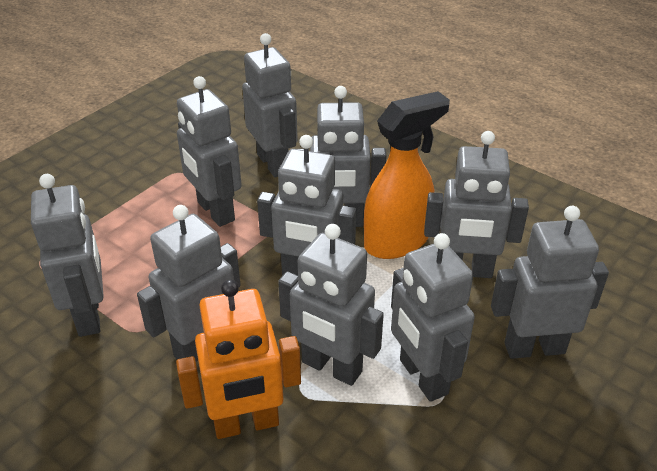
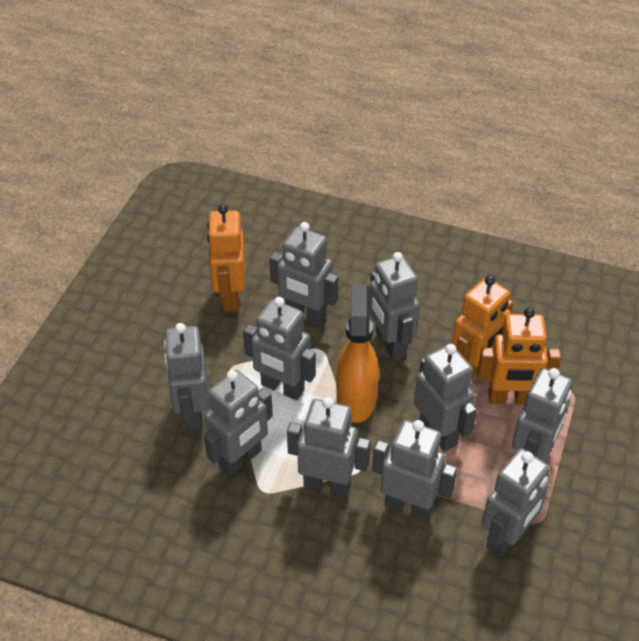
orange robot: [176,280,301,439] = 1 -> [207,204,245,311] [452,275,513,379] [477,308,561,405] = 3

